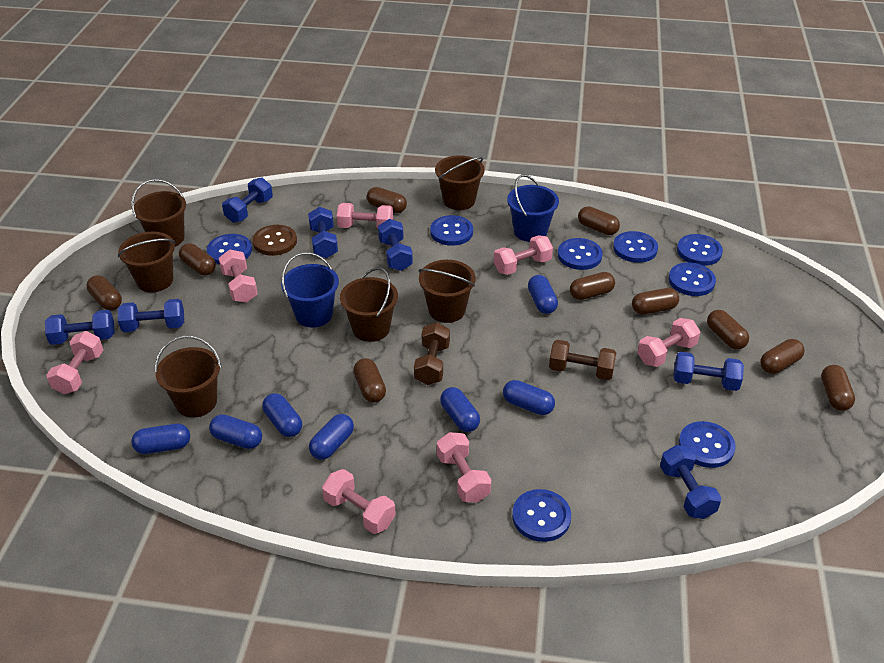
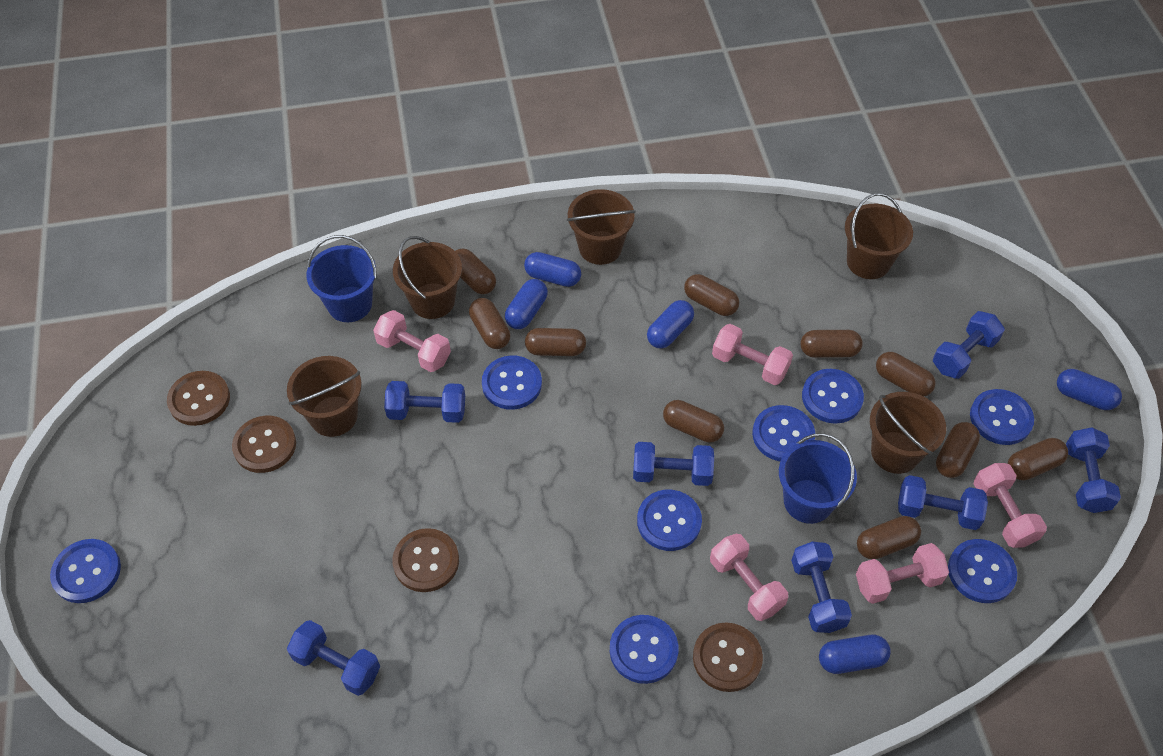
blue capsule: [131,424,190,454] [209,414,262,449] [262,393,302,437] [309,414,354,460] [440,387,480,432] [503,380,555,415] [528,275,558,314] = 7 -> [505,279,548,329] [524,252,581,287] [647,300,694,349] [819,635,891,674] [1057,369,1122,410] = 5
brown bucket: [118,232,175,293] [131,179,186,247] [155,335,221,418] [340,267,398,342] [418,260,476,323] [435,155,485,210] = 6 -> [287,356,362,437] [393,236,462,319] [567,189,636,265] [845,193,913,279] [870,392,946,474] = 5
brown button: [253,225,297,256] = 1 -> [167,371,230,426] [232,416,296,473] [392,528,459,592] [693,623,763,692] = 4
brown dumbbell: [414,322,450,385] [549,340,617,380] = 2 -> none = 0
pink dumbbell: [47,331,103,394] [219,249,258,303] [322,469,396,534] [337,203,393,229] [437,432,491,503] [494,235,553,275] [637,318,701,367] = 7 -> [373,310,451,372] [710,534,788,621] [712,324,793,385] [856,543,949,604] [974,463,1047,548] = 5

